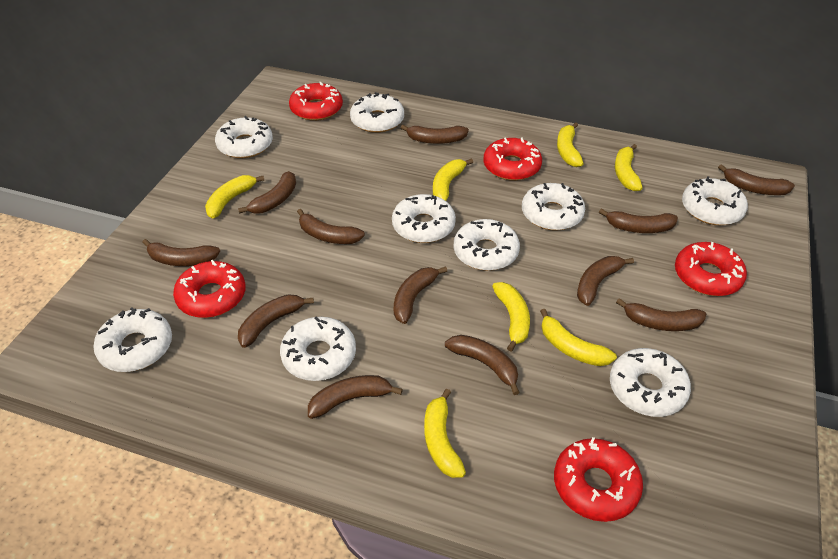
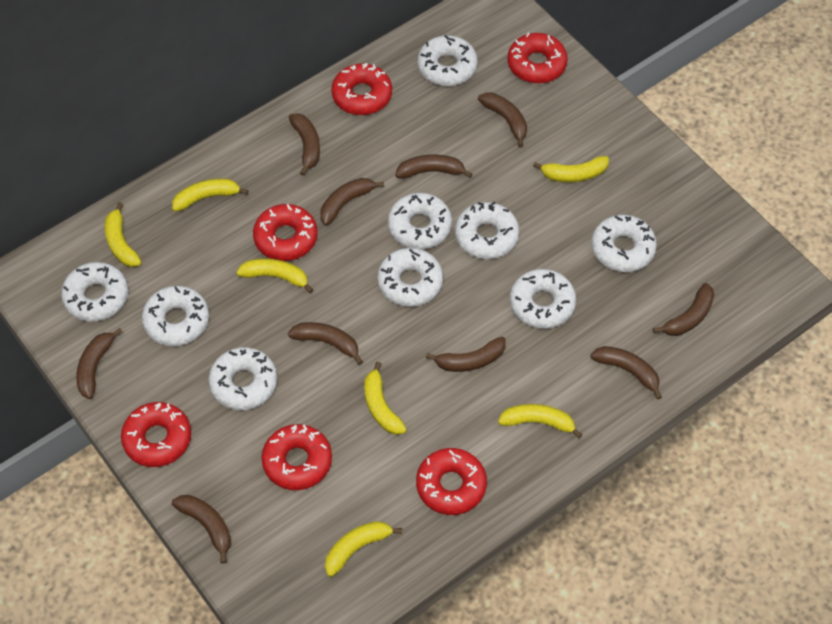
brown banana: [142,239,220,266] [238,171,296,214] [238,294,314,348] [297,209,365,244] [308,375,403,419] [394,266,447,324] [401,125,469,144] [445,335,520,395] [577,256,634,306] [599,208,678,233] [616,298,706,331] [718,164,795,195] = 12 -> [76,328,122,399] [172,495,231,564] [288,322,363,365] [289,113,320,176] [320,178,384,226] [395,154,473,178] [426,337,506,372] [478,93,527,147] [590,346,662,400] [653,283,714,336] = 10
red donut: [173,260,246,318] [289,82,343,121] [483,137,542,181] [554,437,643,522] [675,242,747,296] = 5 -> [121,402,191,467] [253,204,318,261] [261,424,332,490] [331,63,392,115] [416,448,487,515] [507,33,568,83] = 6

